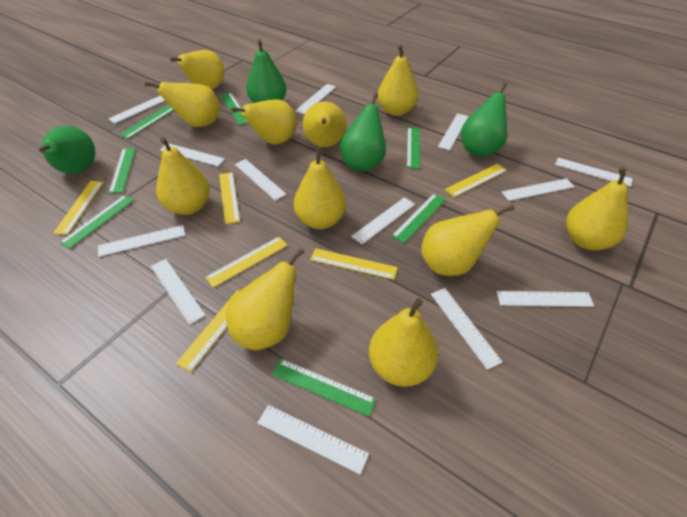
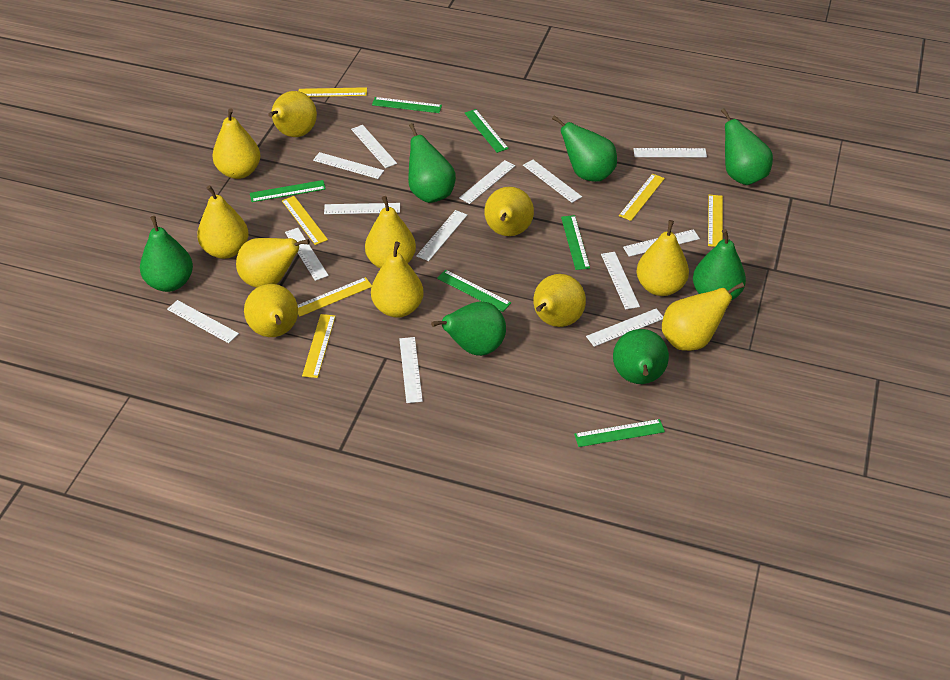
green pear: [39,126,95,174] [246,39,286,103] [339,93,386,171] [461,83,507,157] = 4 -> [140,216,193,292] [408,123,456,203] [431,301,506,356] [552,115,617,182] [613,329,669,384] [693,229,746,301] [721,108,773,185] = 7
green ruler: [59,195,134,249] [109,148,136,194] [119,105,174,139] [220,92,248,125] [272,359,376,417] [391,194,446,243] [407,127,420,169] = 7 -> [250,180,326,202] [372,97,442,113] [437,270,511,312] [465,109,509,153] [561,215,590,270] [574,419,665,447] = 6

